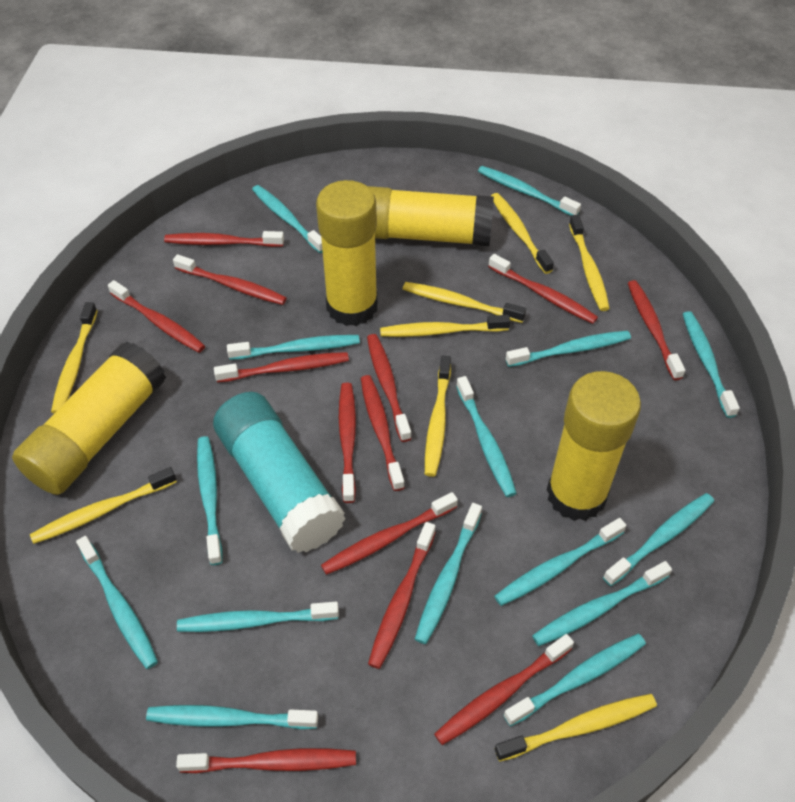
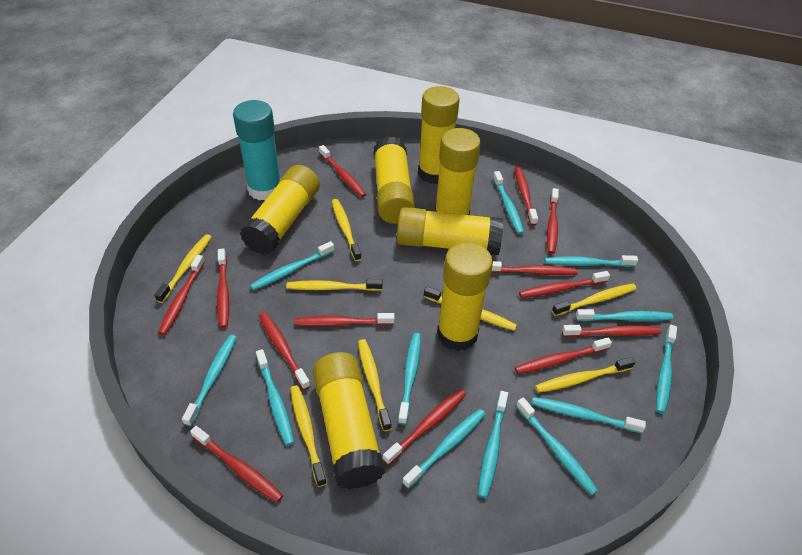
turquoise toothbrush: [76,536,158,669] [146,705,318,729] [177,602,339,632] [197,436,222,565] [227,335,360,360] [252,185,323,253] [415,503,482,644] [456,376,517,497] [478,166,581,216] [494,518,626,606] [503,634,646,726] [506,331,631,367] [532,561,672,646] [603,493,714,586] [683,311,740,418] = 15 -> [182,335,237,426] [250,241,334,291] [256,349,295,446] [398,333,421,425] [402,409,486,489] [478,391,508,498] [493,171,524,234] [516,397,599,495] [532,397,646,433] [545,255,638,267] [575,309,673,321] [656,325,677,414] = 12
yellow glue stick: [12,341,166,495] [316,180,378,326] [367,186,494,246] [547,371,641,521] = 4 -> [240,165,320,255] [313,352,385,489] [373,136,415,224] [397,207,504,255] [418,86,460,184] [435,128,481,215] [437,242,493,351] = 7

